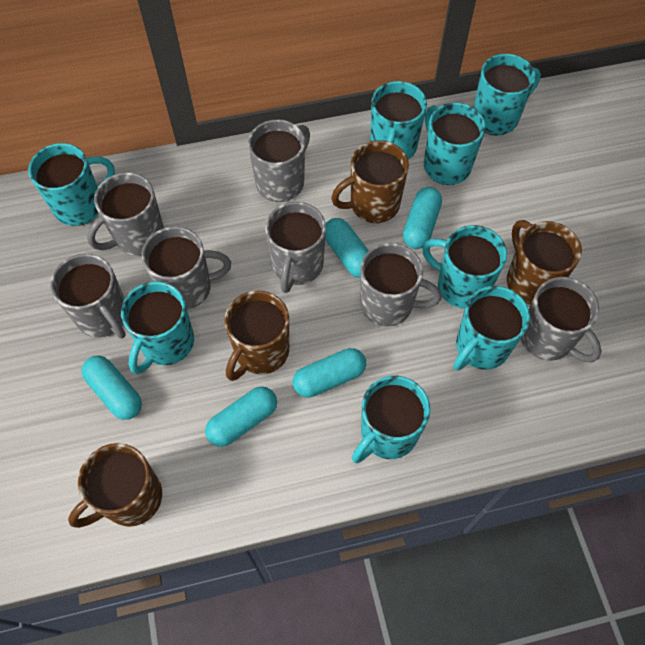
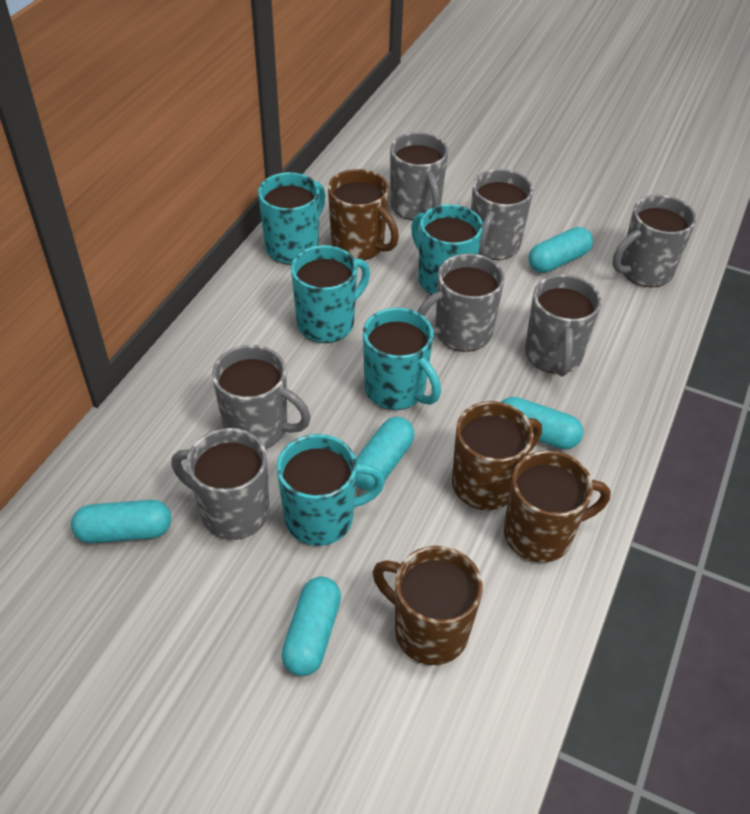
turquoise mug: [28,143,115,226] [121,281,194,374] [352,376,430,463] [370,81,427,159] [422,225,507,309] [424,102,486,185] [454,286,530,370] [474,54,541,135] = 8 -> [258,172,325,264] [277,434,385,546] [291,245,370,343] [363,308,441,410] [411,204,483,295] = 5

